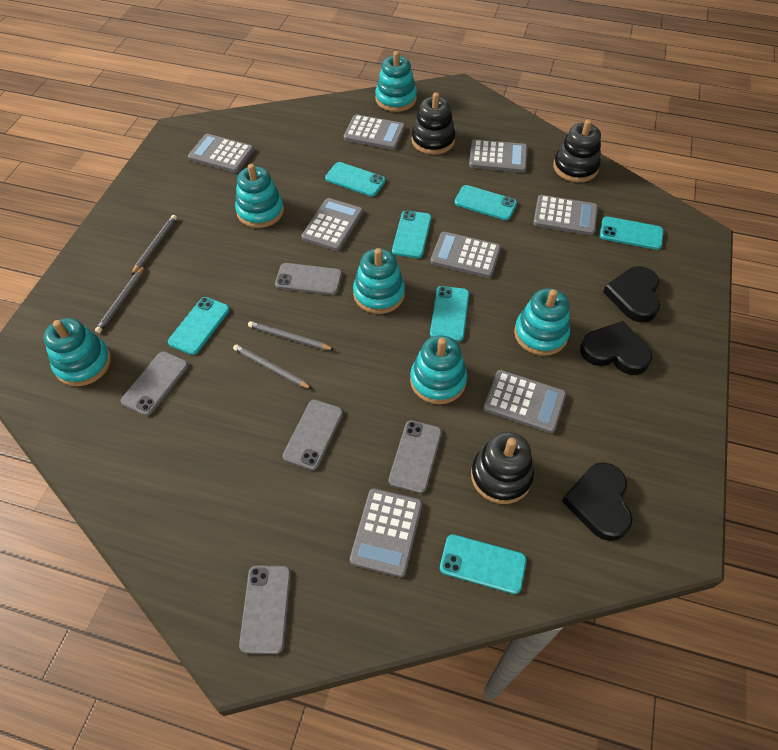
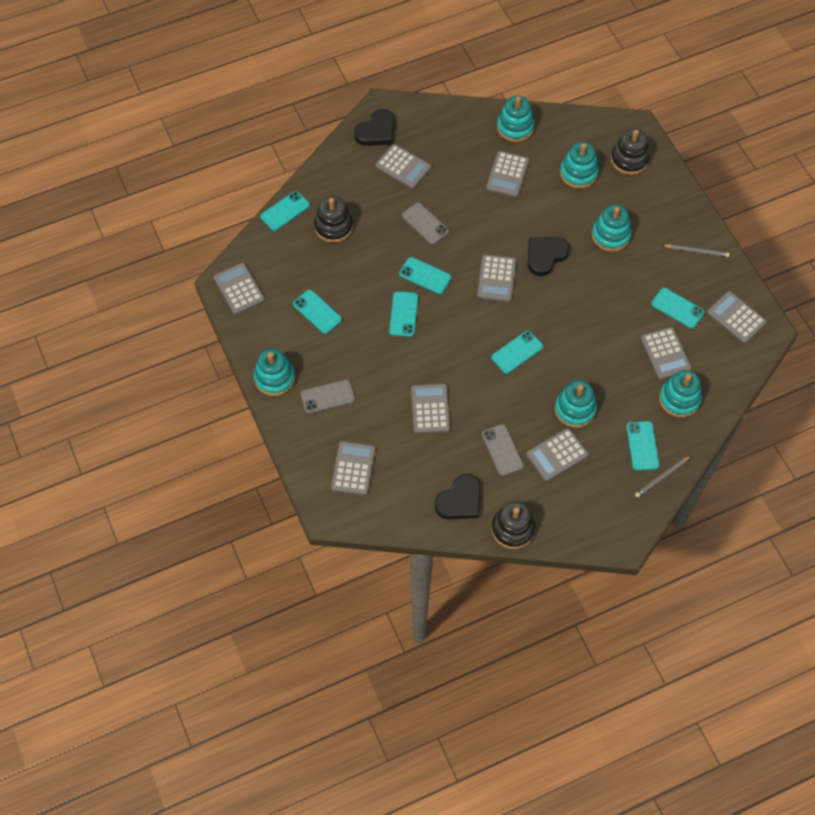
grey calculator: [188,134,254,173] [301,198,363,251] [344,114,405,150] [350,488,422,577] [430,232,501,278] [469,139,527,173] [484,370,566,433] [533,195,598,235] = 8 -> [214,263,265,315] [331,441,375,495] [376,144,431,189] [411,384,450,434] [477,254,516,302] [486,151,529,197] [526,428,589,481] [641,327,692,380] [707,291,767,343] = 9
grey pencil: [95,266,145,333] [131,215,177,275] [233,344,312,389] [248,321,335,350] = 4 -> [635,455,692,498] [662,244,730,257] = 2
grey phone: [121,351,188,416] [239,565,291,654] [275,263,342,295] [283,399,343,470] [389,420,442,493] = 5 -> [301,380,355,414] [402,202,449,245] [482,424,524,476] = 3

